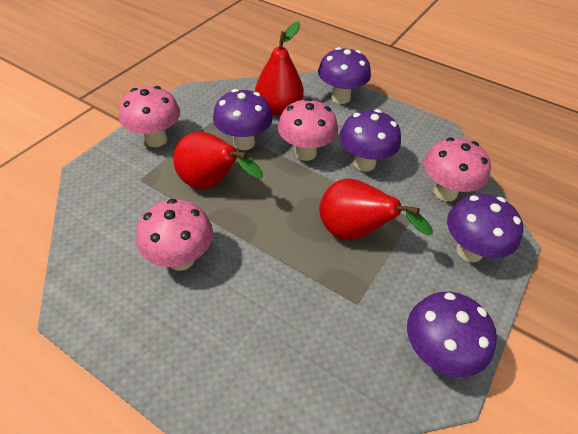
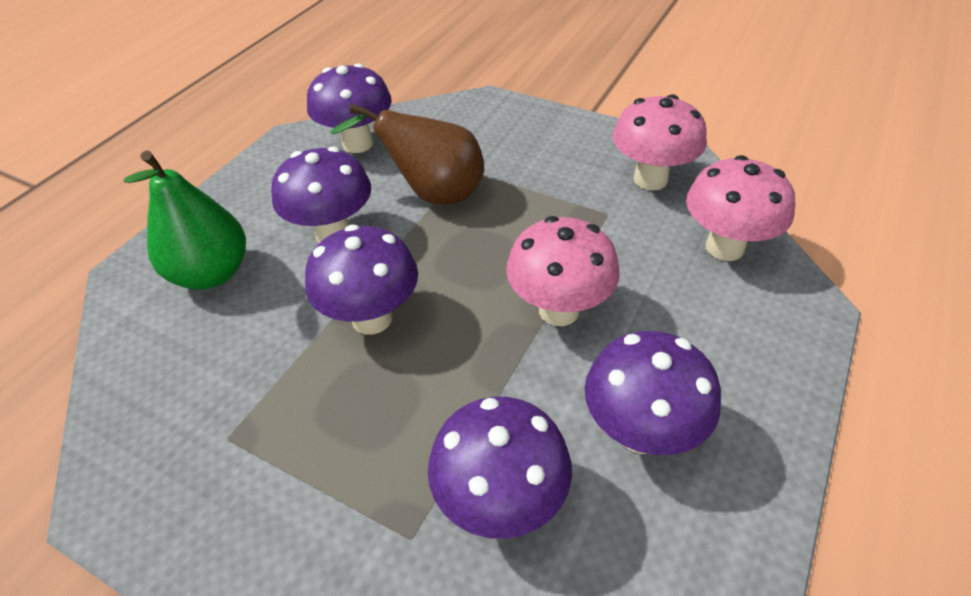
brown pear: none = 0 -> [330,104,484,204] = 1
green pear: none = 0 -> [123,151,246,290] = 1
pink mushroom: [119,86,180,147] [136,199,213,271] [278,98,338,161] [424,137,491,201] = 4 -> [506,216,620,326] [612,94,706,190] [686,155,795,261] = 3
red pear: [173,131,263,189] [255,22,304,116] [319,179,433,240] = 3 -> none = 0

